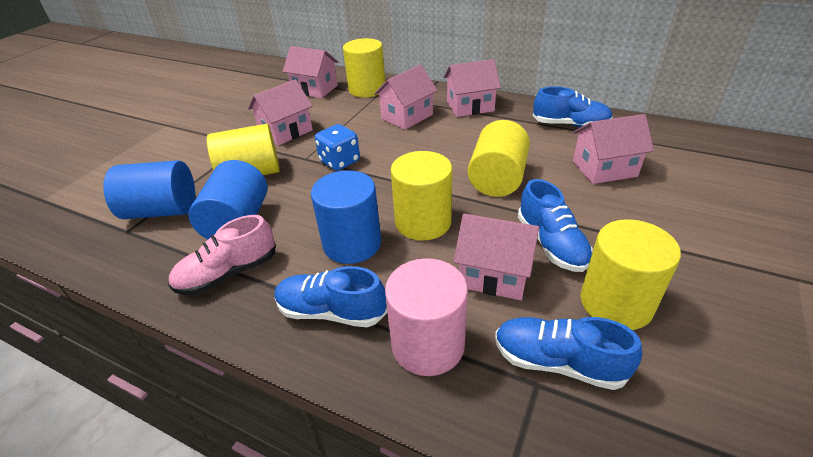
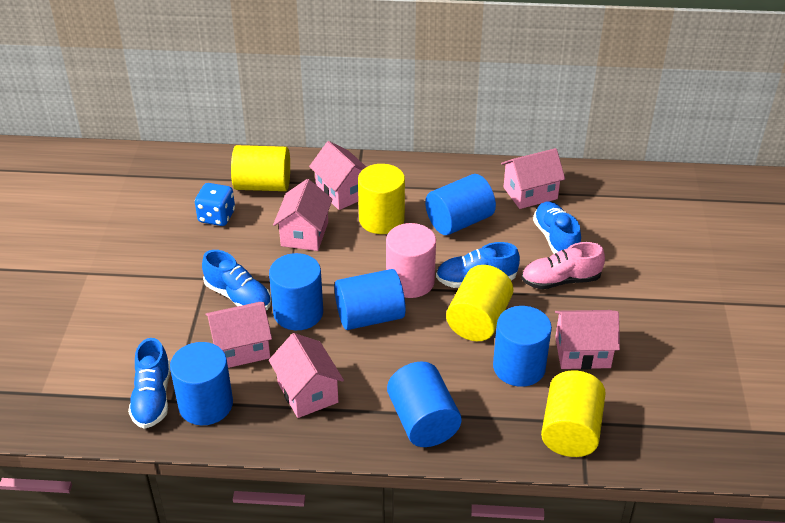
blue cylinder: [103,160,195,219] [189,160,267,239] [311,170,381,264] = 3 -> [170,342,233,425] [269,253,323,330] [335,269,406,330] [387,362,462,447] [425,174,496,235] [493,306,552,387] = 6
yellow cylinder: [207,124,280,175] [343,38,385,97] [391,151,452,241] [468,120,530,197] [581,219,681,330] = 5 -> [231,145,290,191] [358,164,405,234] [446,265,513,341] [541,370,606,457] = 4

